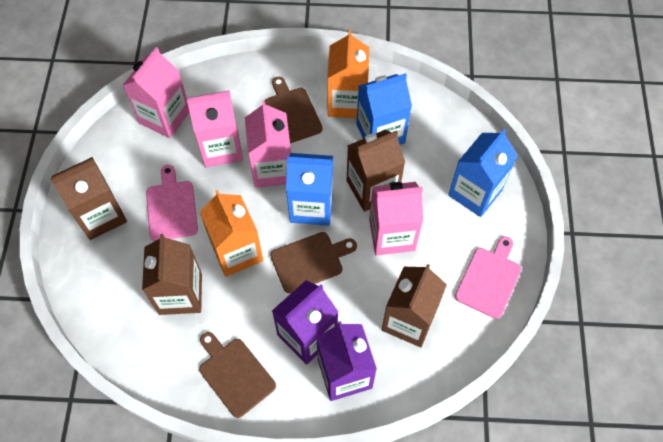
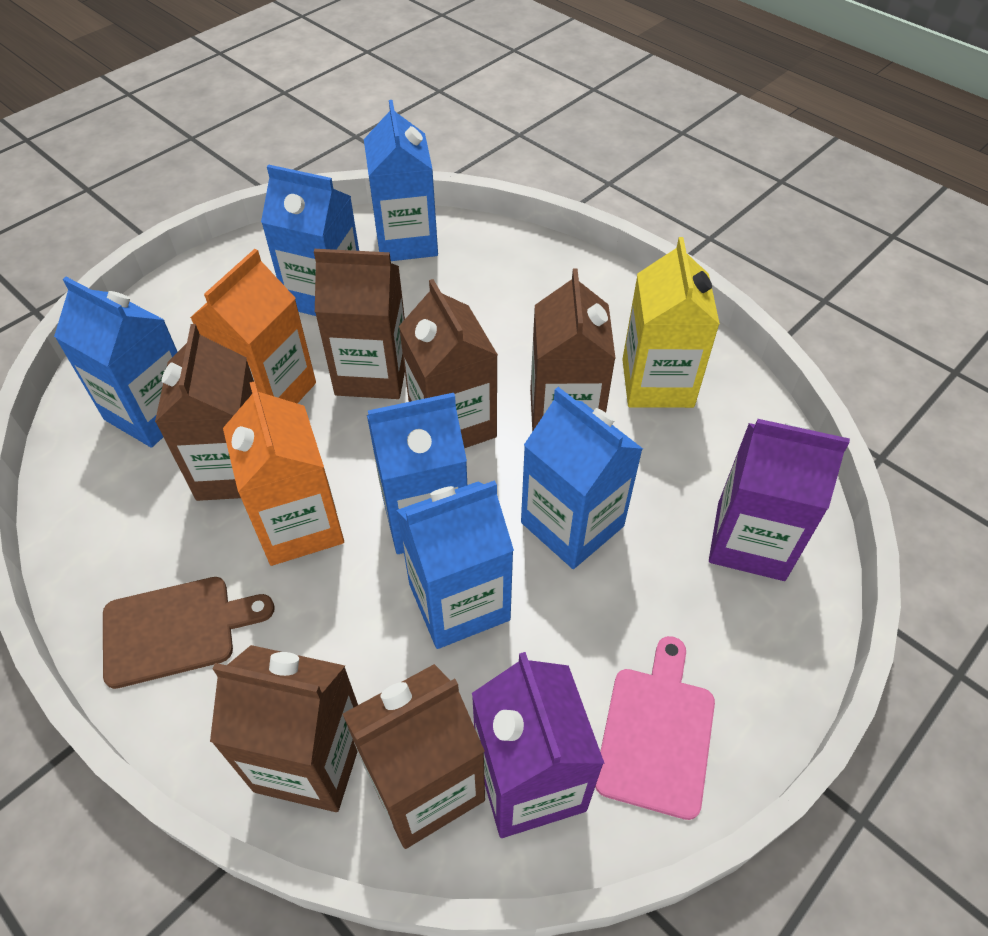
blue carton: [286,153,333,226] [357,73,412,145] [448,129,518,217] = 3 -> [54,277,177,448] [261,165,359,316] [364,100,438,261] [367,393,467,554] [396,480,514,649] [521,387,643,569] = 6
brown carton: [50,157,127,240] [142,234,202,315] [347,130,405,212] [382,264,447,347] = 4 -> [155,324,254,501] [210,645,358,812] [314,249,405,399] [343,664,485,849] [399,279,498,448] [530,268,616,432] = 6
brown cutting board: [199,332,276,418] [265,77,323,143] [270,232,357,293] = 3 -> [103,577,275,689] = 1
pink carton: [123,47,190,138] [187,91,243,168] [245,100,291,188] [369,182,423,256] = 4 -> none = 0
pink cutting board: [146,165,198,241] [455,236,521,319] = 2 -> [595,636,715,820] = 1
yellow carton: none = 0 -> [622,237,720,408] = 1

